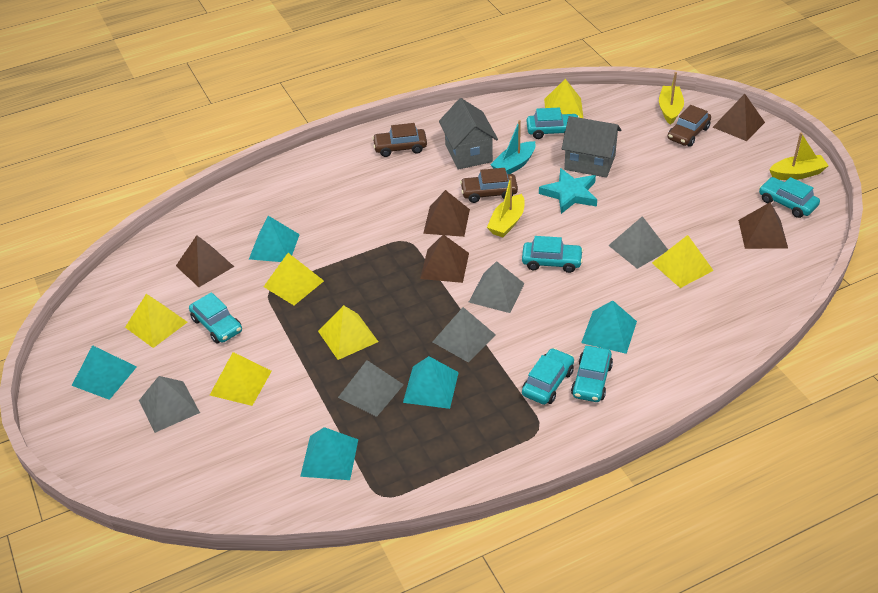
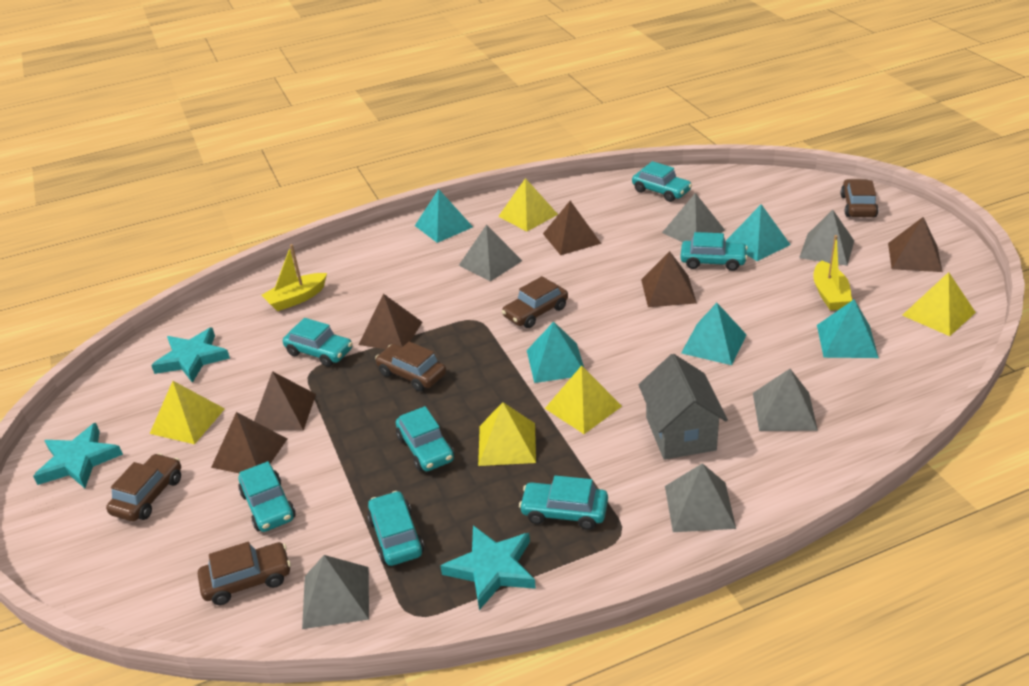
brown car: [372,123,427,157] [460,168,518,203] [668,105,711,147] = 3 -> [106,453,181,521] [198,542,291,605] [375,341,446,392] [502,276,568,328] [841,179,878,217] = 5
brown pyramid: [176,235,234,287] [420,234,469,283] [423,190,470,237] [713,94,765,141] [738,202,788,249] = 5 -> [211,412,287,473] [254,371,316,431] [358,294,422,349] [543,201,601,255] [641,251,697,307] [888,217,942,272] = 6
grey house: [439,98,498,170] [562,116,621,178] = 2 -> [639,354,728,460] = 1
grey pyramid: [139,376,200,433] [338,360,404,417] [433,307,496,363] [469,261,525,313] [608,216,668,269] = 5 -> [302,555,369,629] [459,225,522,282] [662,193,725,242] [665,463,736,532] [753,369,818,431] [799,210,854,266] = 6
turquoise boat: [490,120,536,174] = 1 -> none = 0
turquoise car: [189,292,242,343] [522,236,583,273] [522,348,574,405] [527,108,580,139] [571,346,613,402] [759,177,820,218] = 6 -> [238,461,296,532] [283,318,353,367] [367,491,424,566] [396,406,454,472] [519,476,608,530] [632,161,692,202] [680,232,748,271] = 7
turquoise star: [539,168,597,214] = 1 -> [33,423,123,488] [151,327,230,383] [441,525,536,610] = 3
yellow boat: [487,176,525,237] [659,72,684,125] [769,132,829,180] = 3 -> [262,244,327,311] [813,235,852,310] = 2
yellow pyramid: [125,294,187,348] [210,352,272,406] [264,253,324,305] [318,305,378,360] [544,79,583,118] [652,235,714,288] = 6 -> [150,381,225,444] [478,402,536,466] [498,178,558,231] [545,366,622,434] [902,272,976,336] = 5

